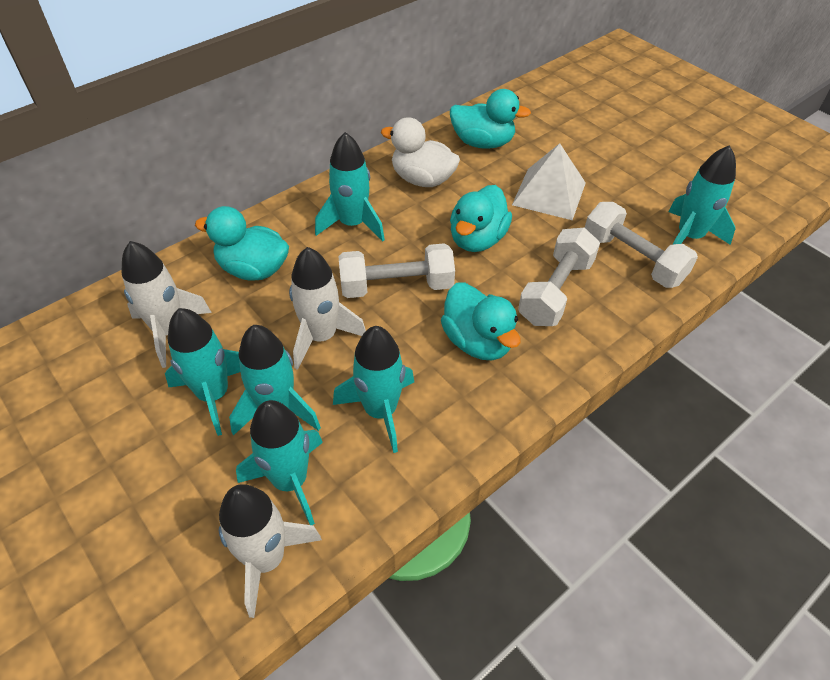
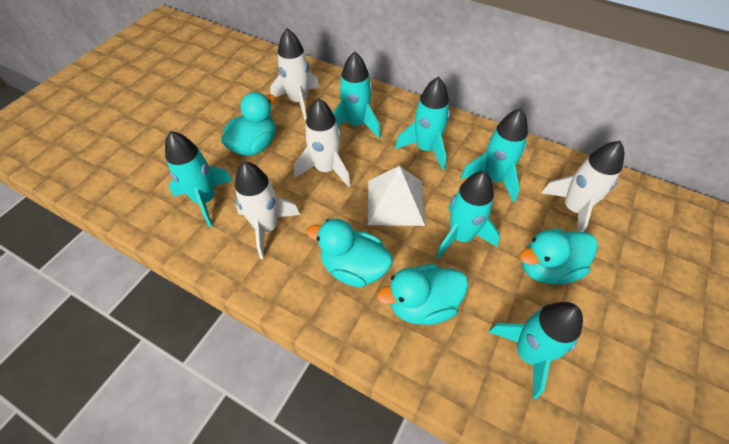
white duck: [381,117,460,187] = 1 -> none = 0
white dumbbell: [339,243,455,298] [518,227,600,326] [585,202,698,288] = 3 -> none = 0
white rocket: [122,241,212,368] [219,484,322,618] [289,247,366,370] = 3 -> [235,161,300,259] [270,28,320,120] [294,98,351,187] [541,141,624,232] = 4

